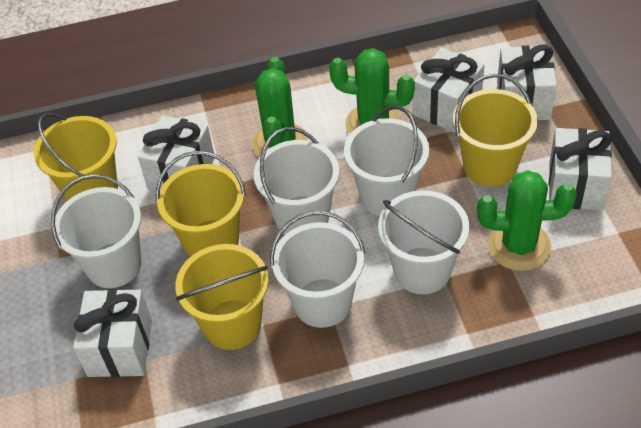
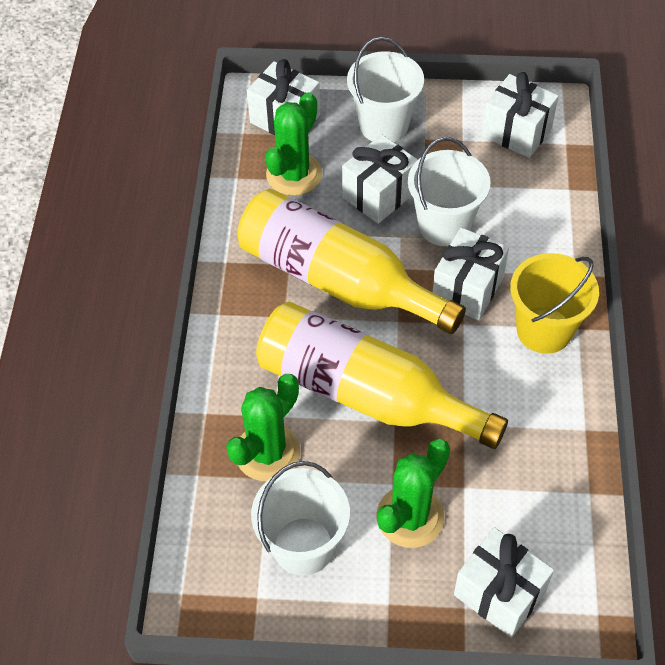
white bucket: [51,174,141,288] [253,127,339,235] [270,211,365,328] [344,105,429,216] [378,190,469,294] = 5 -> [251,461,350,576] [347,37,424,142] [408,137,491,246] = 3
yellow bottle: none = 0 -> [237,189,466,334] [256,302,508,449] = 2
yellow bucket: [34,113,118,201] [156,151,246,257] [175,244,269,350] [453,74,538,187] = 4 -> [510,253,599,354] = 1

